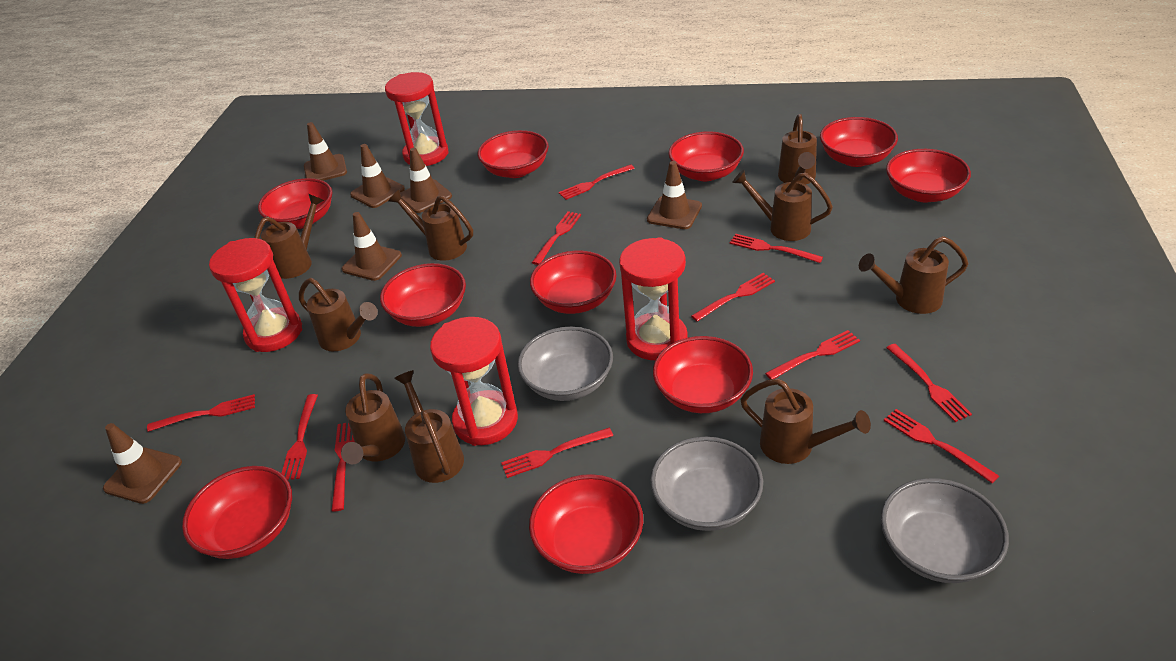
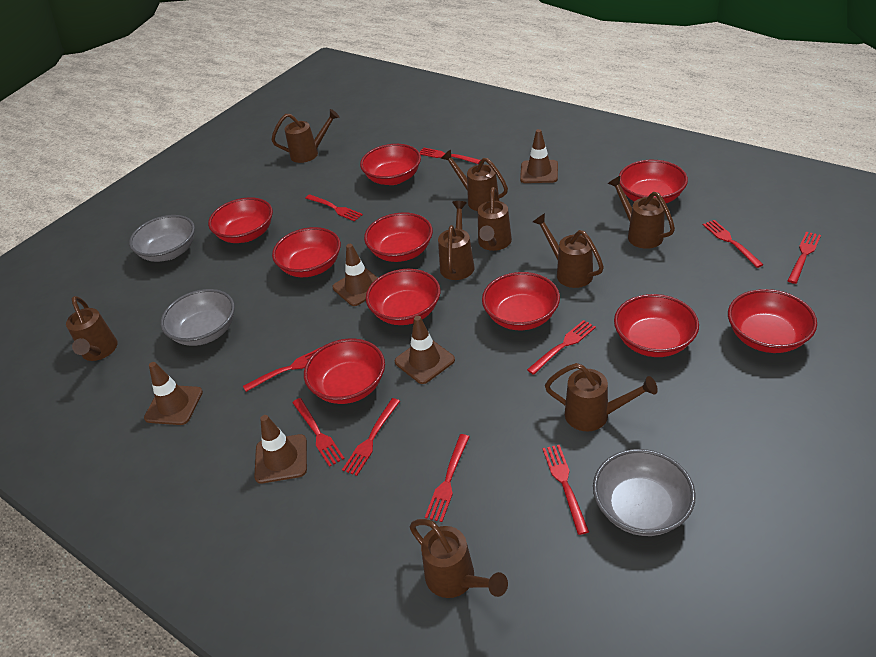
brown traffic cone: [103,423,182,504] [304,122,347,181] [342,212,402,281] [350,144,405,208] [400,148,452,213] [647,161,702,229] = 6 -> [144,362,203,425] [254,415,307,484] [333,244,378,306] [395,316,455,384] [520,129,558,183] = 5
red fork: [147,394,255,432] [281,394,318,480] [331,423,355,511] [501,427,613,478] [532,211,581,265] [559,164,635,200] [691,273,775,322] [730,234,823,263] [765,330,860,380] [884,409,999,483] [887,344,972,422] = 11 -> [243,347,321,392] [292,398,345,467] [305,194,363,222] [342,398,400,476] [419,148,481,164] [425,434,470,522] [527,320,596,375] [543,445,589,535] [703,220,764,268] [787,232,821,284] = 10
red hourglass: [209,238,302,352] [385,72,449,166] [430,317,518,446] [619,237,688,360] = 4 -> none = 0

